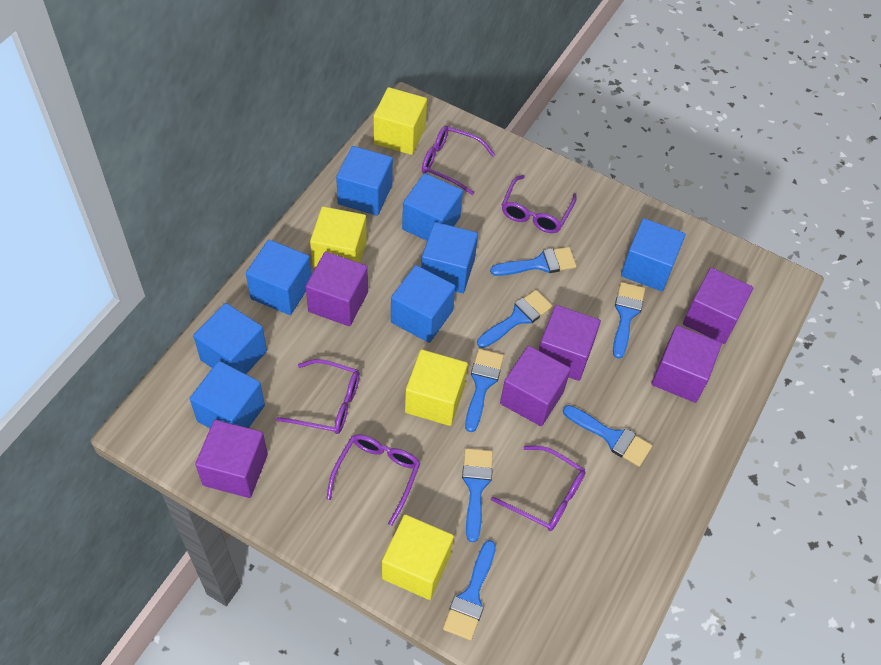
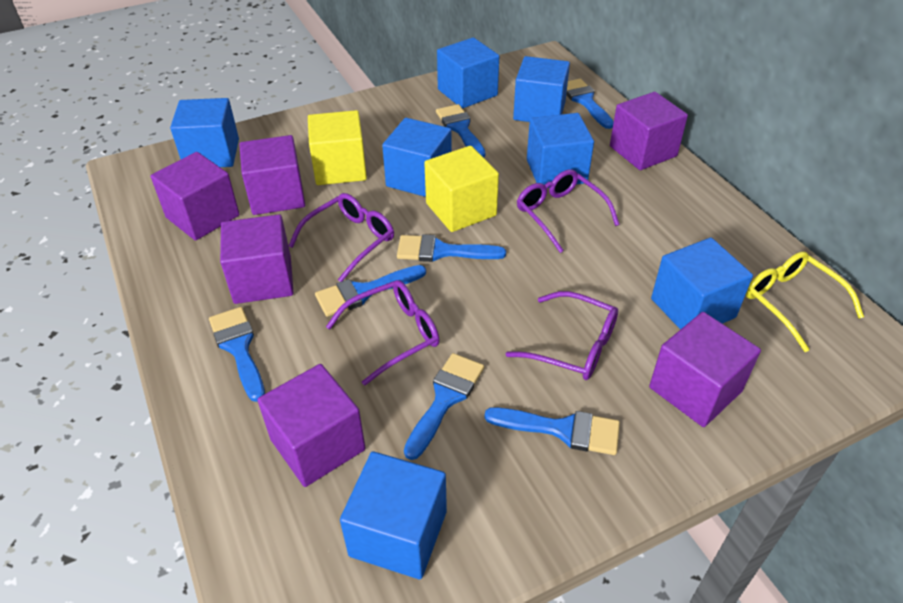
blue cube: [190,361,265,428] [193,303,267,374] [246,240,311,315] [336,146,393,216] [391,265,455,343] [402,173,463,241] [421,222,478,293] [621,218,686,291] = 8 -> [170,98,239,167] [340,451,447,579] [382,118,452,197] [437,37,499,108] [513,56,570,122] [527,113,594,188] [651,238,753,330] = 7
purple glasses: [276,359,360,434] [326,434,420,526] [422,126,495,195] [491,446,586,531] [502,175,577,233] = 5 -> [289,193,394,282] [326,280,439,386] [505,291,618,380] [517,169,620,253] = 4
yellow cube: [310,206,367,268] [373,87,427,155] [382,514,454,600] [405,349,468,426] = 4 -> [308,110,367,185] [424,146,499,232] = 2
yellow glasses: none = 0 -> [746,252,864,352] = 1

